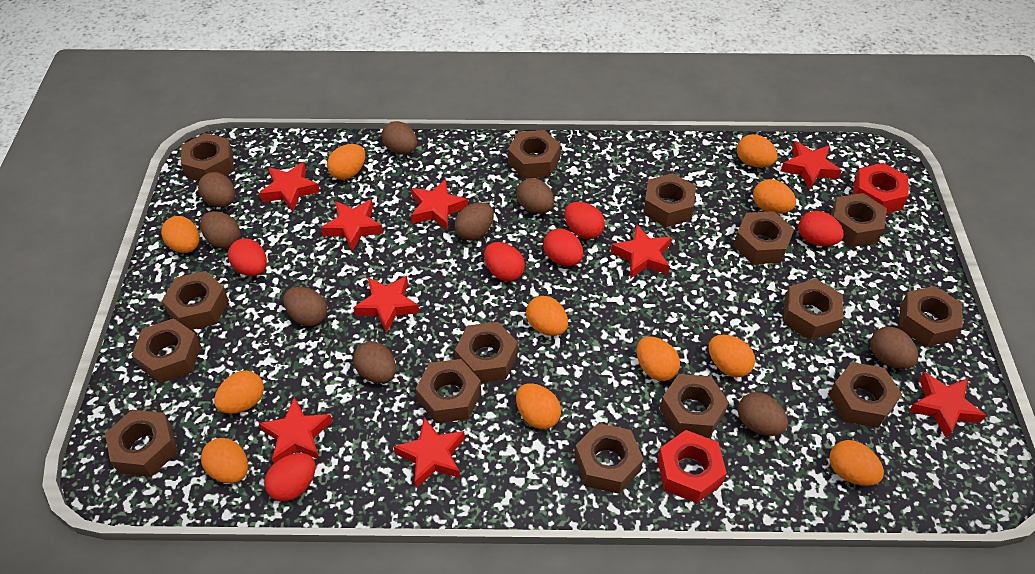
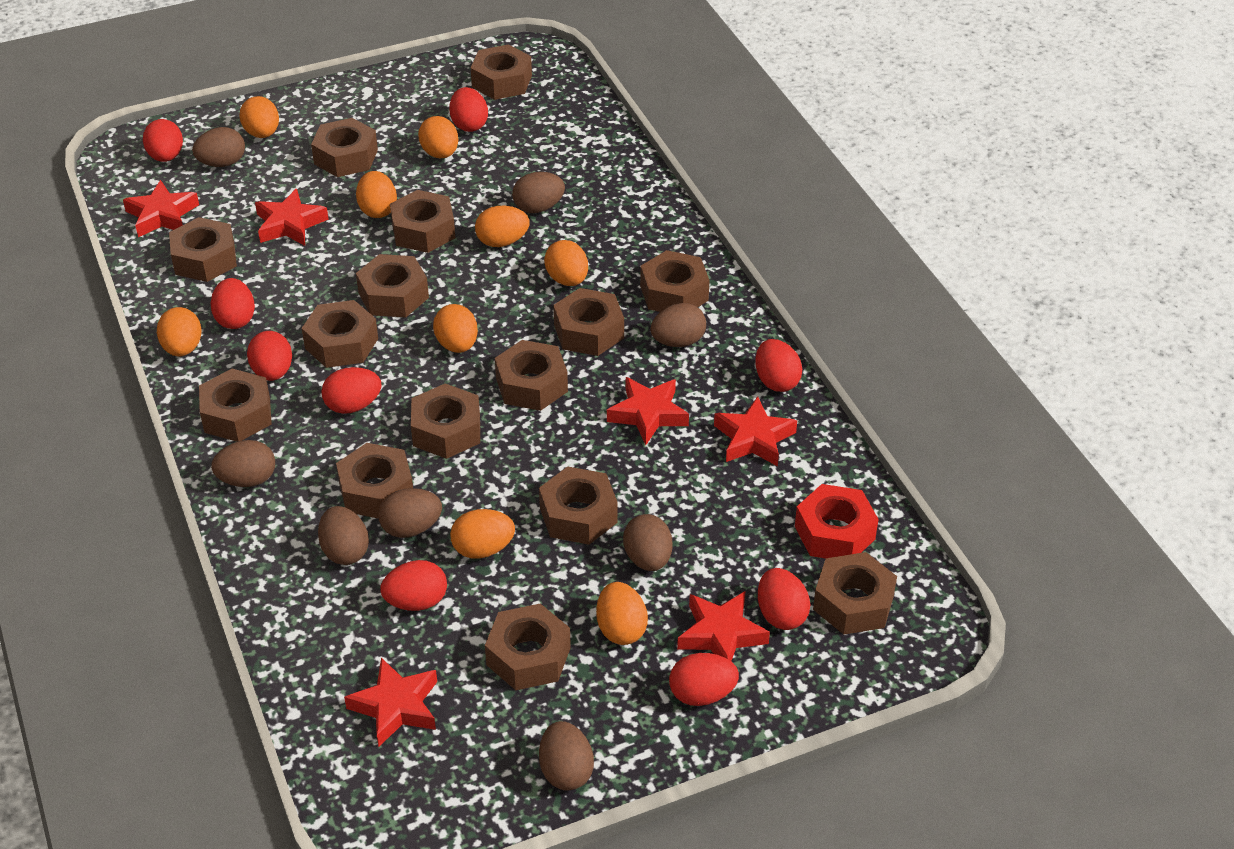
brown egg: [198,172,235,207] [200,211,241,249] [283,287,327,326] [353,341,396,383] [382,121,417,155] [455,202,494,240] [516,178,554,214] [738,392,788,436] [870,327,919,369] = 9 -> [192,127,245,167] [211,440,275,487] [318,506,369,565] [378,488,442,538] [512,172,565,213] [539,721,594,790] [623,514,673,571] [650,303,706,347] = 8
orange egg: [161,216,199,253] [201,438,248,483] [214,371,264,414] [327,144,365,180] [516,383,561,429] [526,296,568,336] [637,336,680,381] [708,335,755,377] [737,134,777,168] [753,179,796,214] [829,440,884,486] = 11 -> [157,307,201,356] [239,96,279,138] [356,171,397,218] [418,116,458,158] [433,304,478,353] [450,509,515,559] [475,206,529,247] [544,240,588,286] [596,582,648,645] = 9
red egg: [228,238,267,276] [264,453,316,502] [484,242,525,282] [543,229,583,266] [564,202,605,239] [799,211,844,246] = 6 -> [143,119,183,162] [211,278,255,329] [247,331,292,381] [321,367,382,414] [380,560,447,611] [449,87,488,132] [669,653,739,706] [755,339,802,392] [758,568,810,630] = 9
red nut: [657,430,727,503] [853,163,909,214] = 2 -> [795,484,878,558] = 1
red star: [259,162,320,212] [259,397,333,463] [321,200,383,251] [353,276,419,333] [394,417,465,488] [411,179,468,230] [611,225,672,279] [781,141,842,190] [908,372,986,439] = 9 -> [123,180,199,237] [255,189,329,246] [344,658,437,746] [607,377,689,445] [677,591,770,661] [714,396,797,467] = 6

